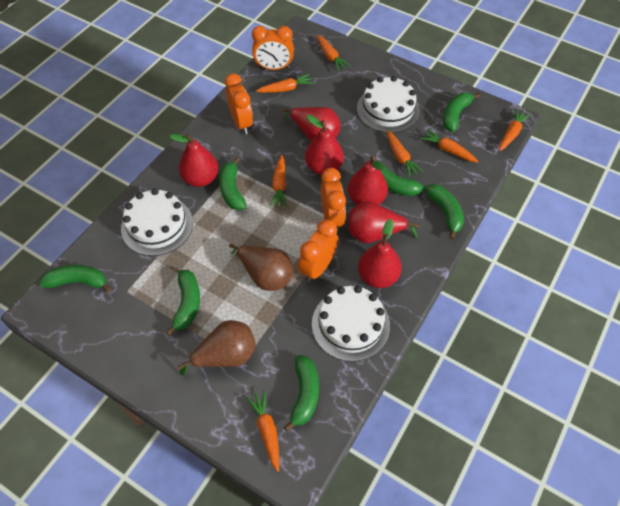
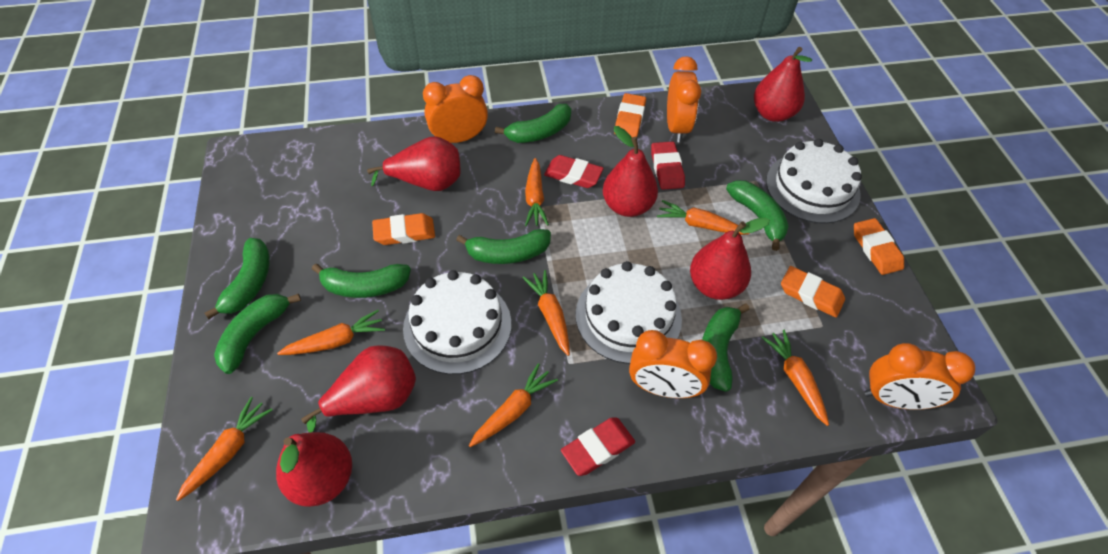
brown pear: [177,320,256,376] [229,243,293,291] = 2 -> none = 0
orange eraser: none = 0 -> [372,213,435,245] [614,93,646,137] [781,266,845,318] [854,218,904,275] = 4
red eraser: none = 0 -> [544,155,604,188] [561,418,635,476] [651,141,685,190] = 3

